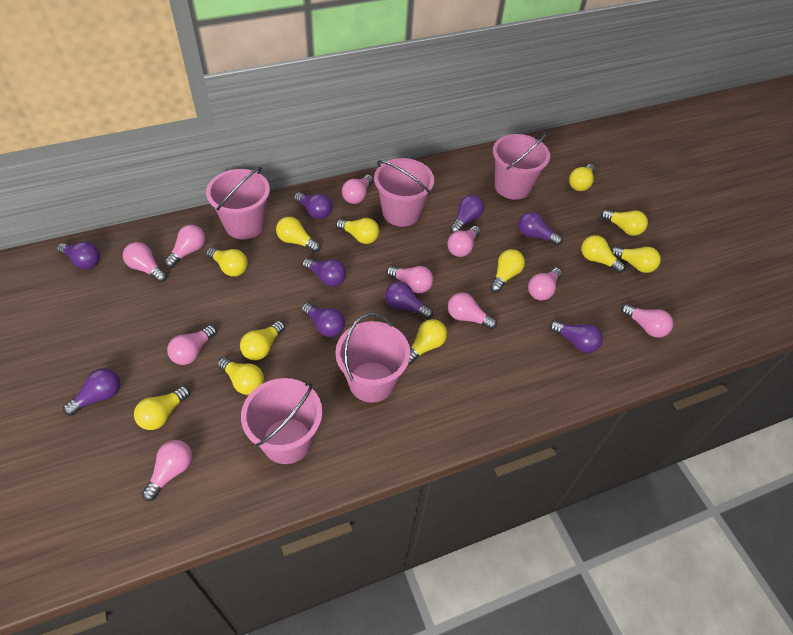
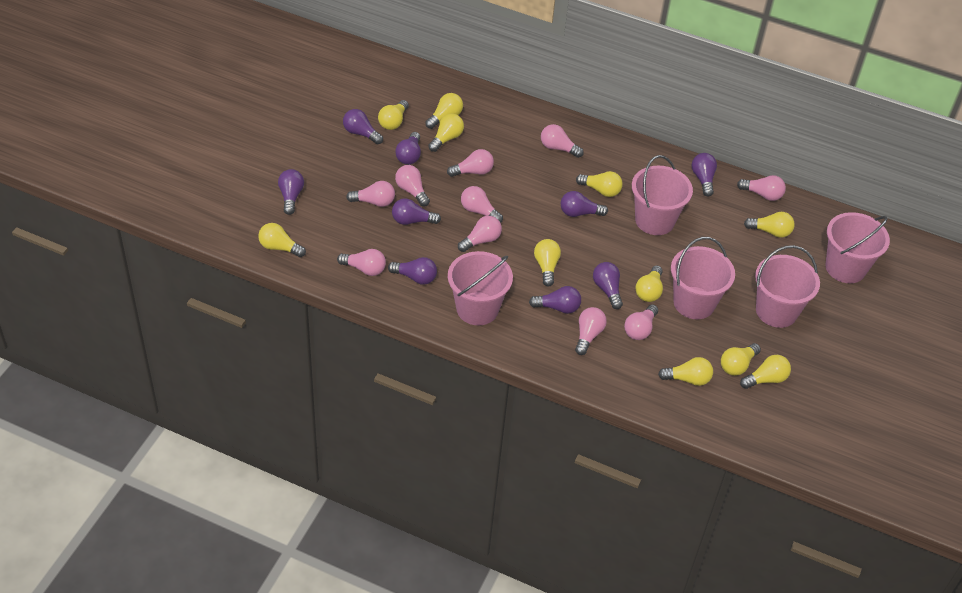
yellow light bulb: [134,386,190,430] [206,247,248,276] [218,357,264,395] [240,321,285,360] [276,217,320,252] [336,218,379,244] [409,319,447,364] [490,249,525,293] [569,164,595,191] [581,235,626,273] [601,210,648,236] [611,246,661,273] = 12 -> [258,223,306,257] [378,100,409,130] [425,93,463,129] [428,113,464,152] [534,239,561,287] [576,171,623,197] [636,265,663,302] [658,357,713,386] [721,343,761,376] [740,355,791,389] [744,212,795,238] = 11

